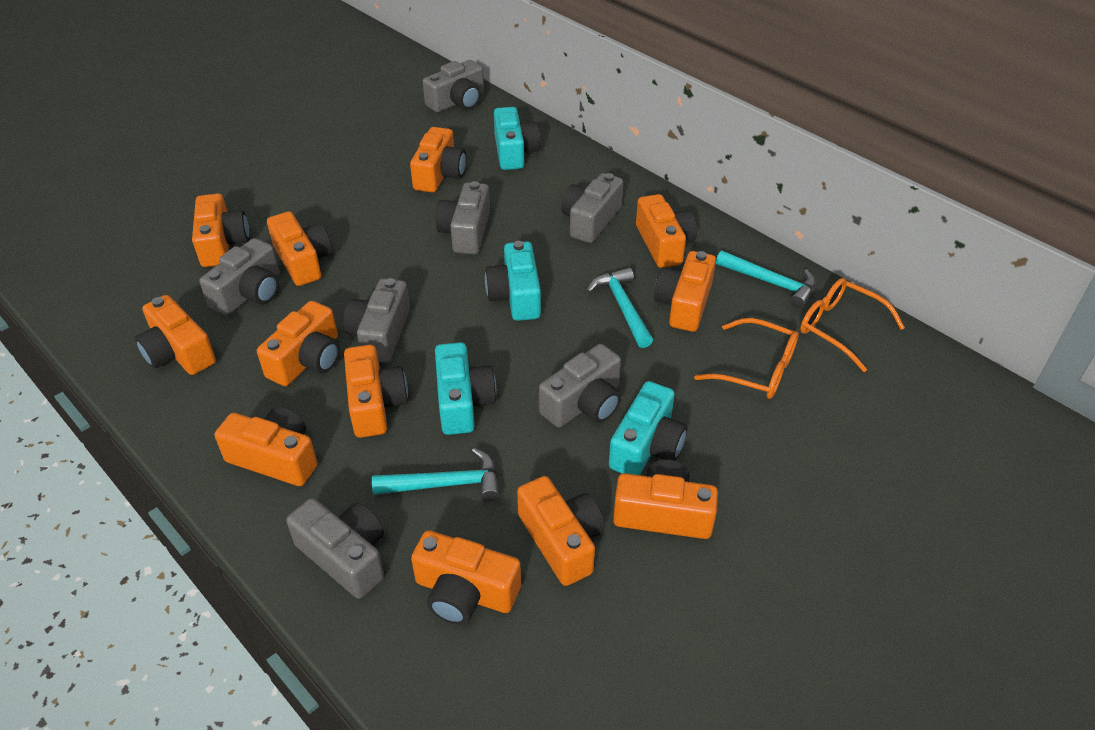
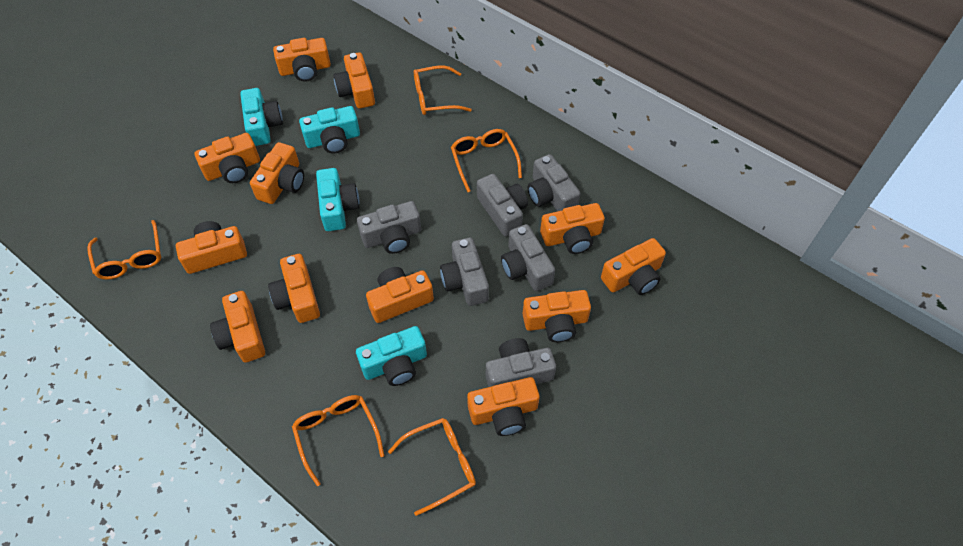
grey camera: [199,238,280,315] [286,498,384,599] [343,278,410,363] [423,60,484,113] [435,181,490,254] [539,344,621,428] [561,173,623,243] = 7 -> [357,201,421,254] [440,237,489,306] [477,174,528,237] [486,338,556,387] [501,224,555,291] [528,154,580,212] = 6
orange glasses: [694,318,799,399] [800,278,905,372] = 2 -> [87,220,161,280] [292,395,384,486] [388,418,476,516] [414,65,472,115] [451,129,522,192] = 5
turquoise hammer: [372,448,500,502] [587,268,653,348] [716,250,816,308] = 3 -> none = 0

